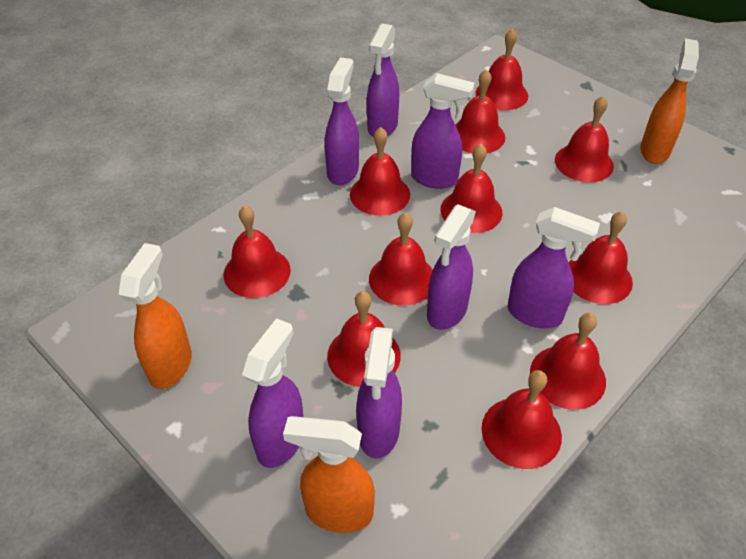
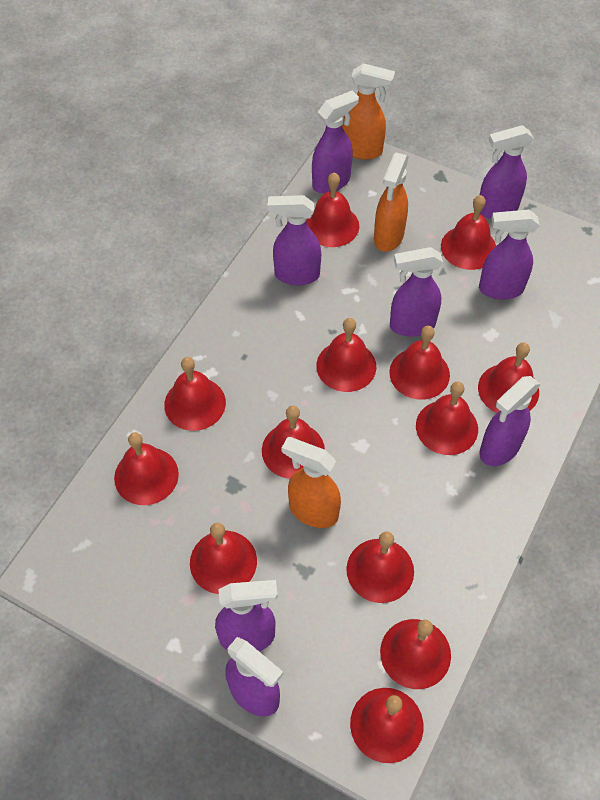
purple spray bottle: [242,318,303,468] [325,57,359,185] [356,327,402,458] [367,23,399,137] [411,73,474,189] [427,204,476,330] [507,207,600,328] = 7 -> [215,580,278,651] [225,637,283,717] [267,195,321,285] [312,90,359,194] [390,247,443,337] [479,210,540,300] [479,376,541,466] [480,125,534,219] = 8
red bell: [223,206,291,298] [327,291,401,387] [350,127,410,216] [369,212,433,306] [440,144,502,233] [455,69,505,153] [476,28,528,110] [481,370,562,469] [530,313,606,410] [555,96,614,182] [568,211,633,304] = 11 -> [114,432,179,505] [164,357,226,431] [190,523,257,594] [262,406,325,479] [306,173,359,247] [316,318,376,392] [346,532,414,603] [350,688,423,763] [380,619,451,689] [389,326,450,400] [416,382,478,455] [441,195,496,270] [478,342,539,413] = 13

